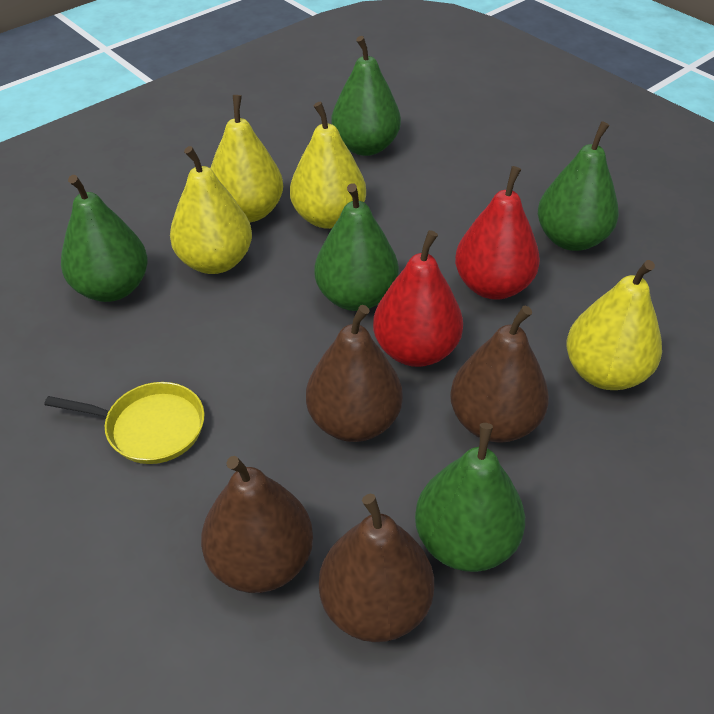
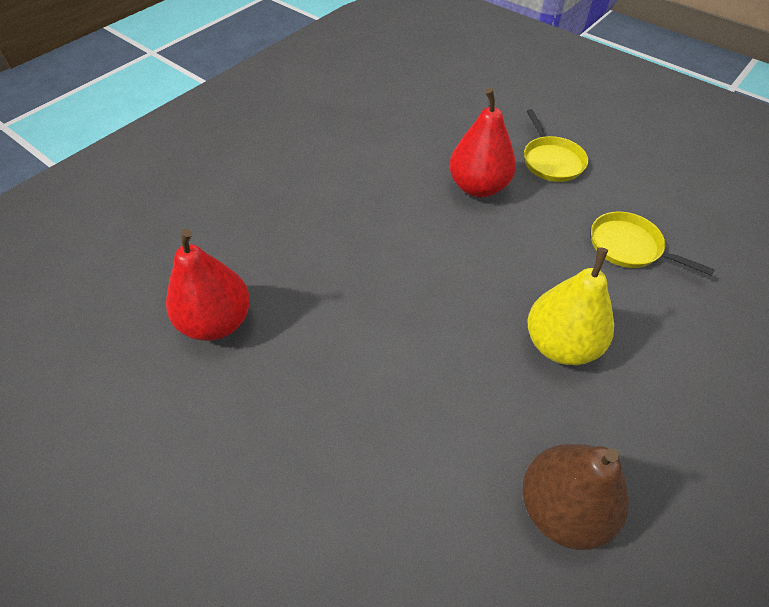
brown pear: [201,456,313,593] [306,305,403,442] [319,493,434,642] [450,306,549,443] = 4 -> [522,444,629,550] = 1
green pear: [61,175,148,302] [314,183,399,311] [331,36,401,156] [415,423,525,572] [538,121,619,251] = 5 -> none = 0
yellow pan: [44,382,205,464] = 1 -> [524,109,588,182] [591,212,715,276] = 2
yellow pear: [170,146,252,274] [210,95,283,222] [290,102,366,229] [566,260,662,390] = 4 -> [527,248,614,365] = 1

